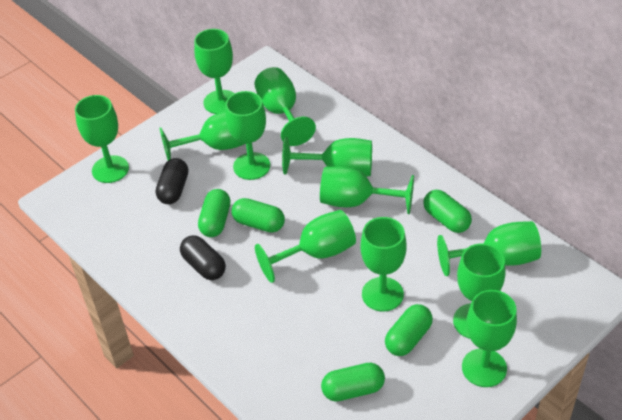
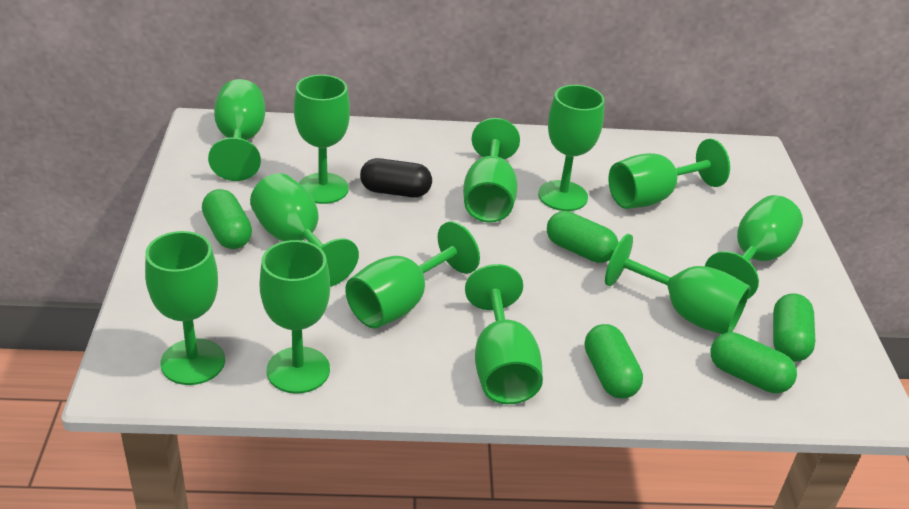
black capsule: [156,158,188,204] [180,235,226,280] = 2 -> [360,158,432,197] = 1

